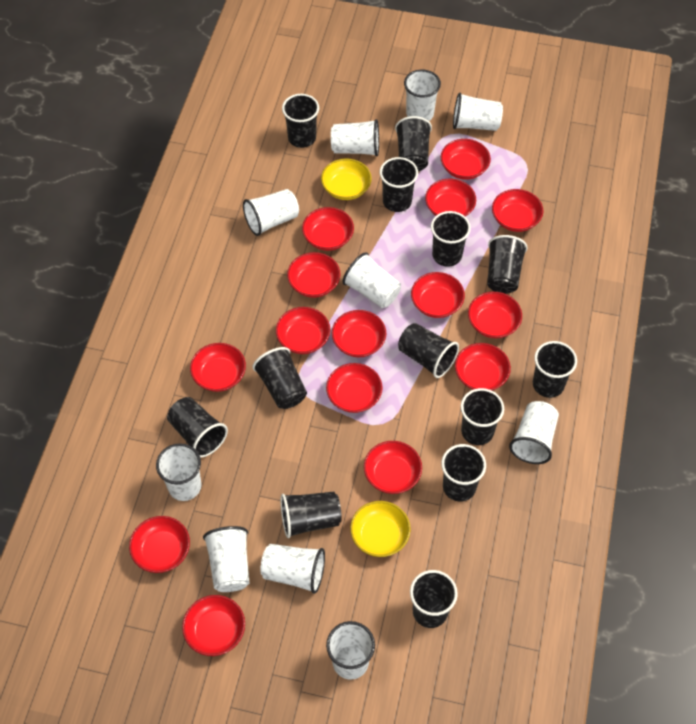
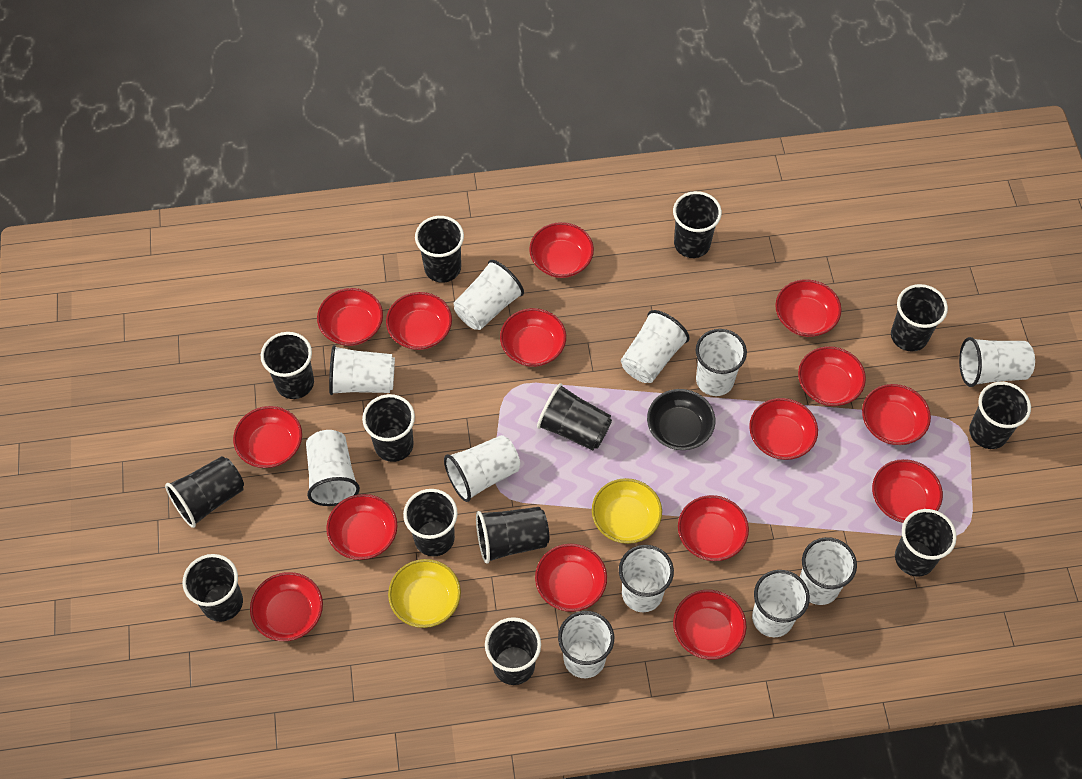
black bowl: none = 0 -> [647,389,715,450] = 1
white cup: [156,443,201,501] [203,526,249,592] [243,189,299,236] [261,544,325,594] [326,621,375,680] [331,119,379,157] [342,252,401,308] [404,70,441,121] [453,93,503,131] [509,401,559,464] = 10 -> [306,430,360,506] [329,345,395,395] [444,435,520,502] [454,260,524,330] [558,611,614,678] [619,545,674,612] [621,310,690,383] [696,329,747,396] [752,570,810,637] [800,537,857,605] [959,337,1035,387] = 11

